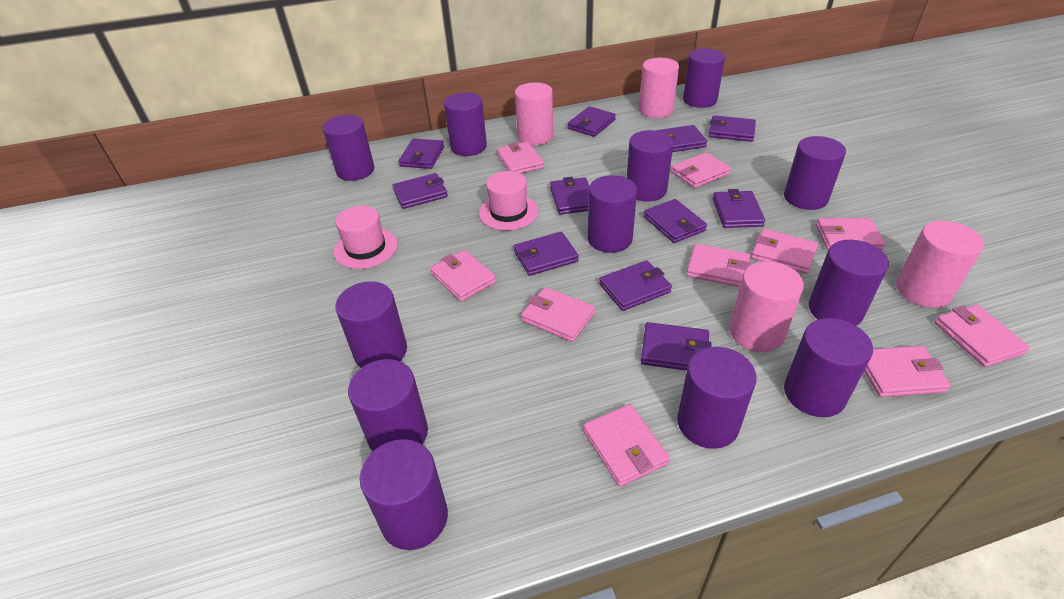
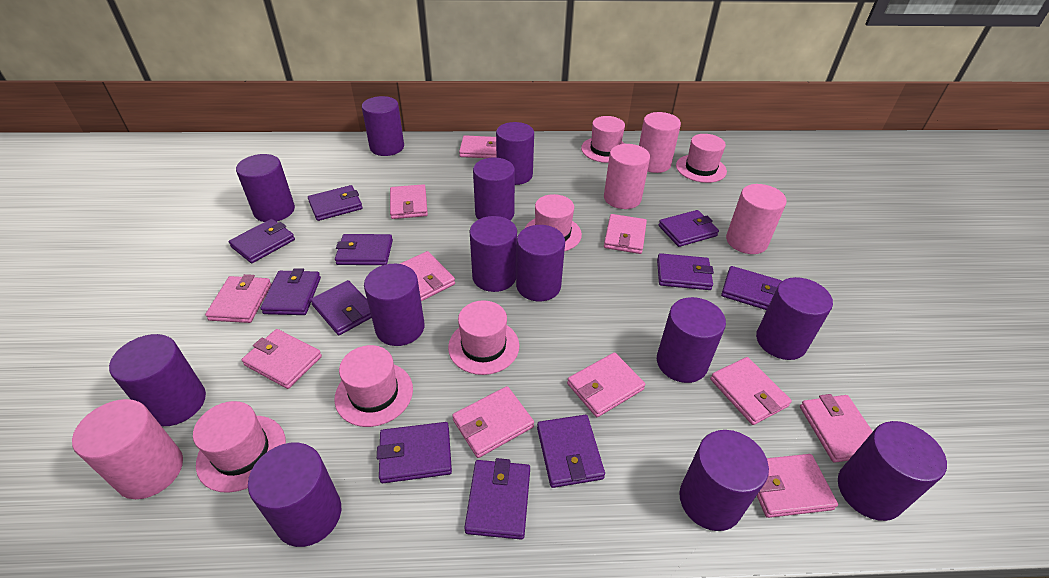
pink hat: [334,205,398,269] [479,171,539,231] = 2 -> [193,401,286,493] [334,345,413,427] [448,300,519,375] [525,194,582,251] [581,116,625,163] [676,134,727,183] = 6
pink wallet: [430,250,496,302] [497,141,544,174] [521,287,595,342] [583,404,670,487] [671,152,731,188] [686,244,751,287] [751,229,818,274] [816,218,886,250] [864,346,951,397] [935,305,1030,367] = 10 -> [205,274,272,323] [242,329,322,389] [390,184,428,219] [400,251,455,301] [452,386,534,458] [459,135,496,158] [567,352,645,417] [604,214,647,254] [710,357,792,425] [757,454,838,518] [800,394,873,463] = 11
purple cylinder: [323,115,375,181] [335,281,407,368] [348,359,428,452] [360,439,448,550] [444,92,487,156] [588,175,637,253] [627,130,673,202] [677,347,757,449] [683,48,725,108] [784,136,846,210] [784,318,873,417] [809,240,889,326] = 12 -> [109,334,206,426] [236,154,295,222] [248,443,341,547] [362,96,404,156] [364,264,425,346] [470,216,517,292] [473,158,515,220] [496,122,534,185] [516,225,565,301] [657,297,726,383] [679,430,769,531] [756,277,833,360] [838,421,947,521] = 13

